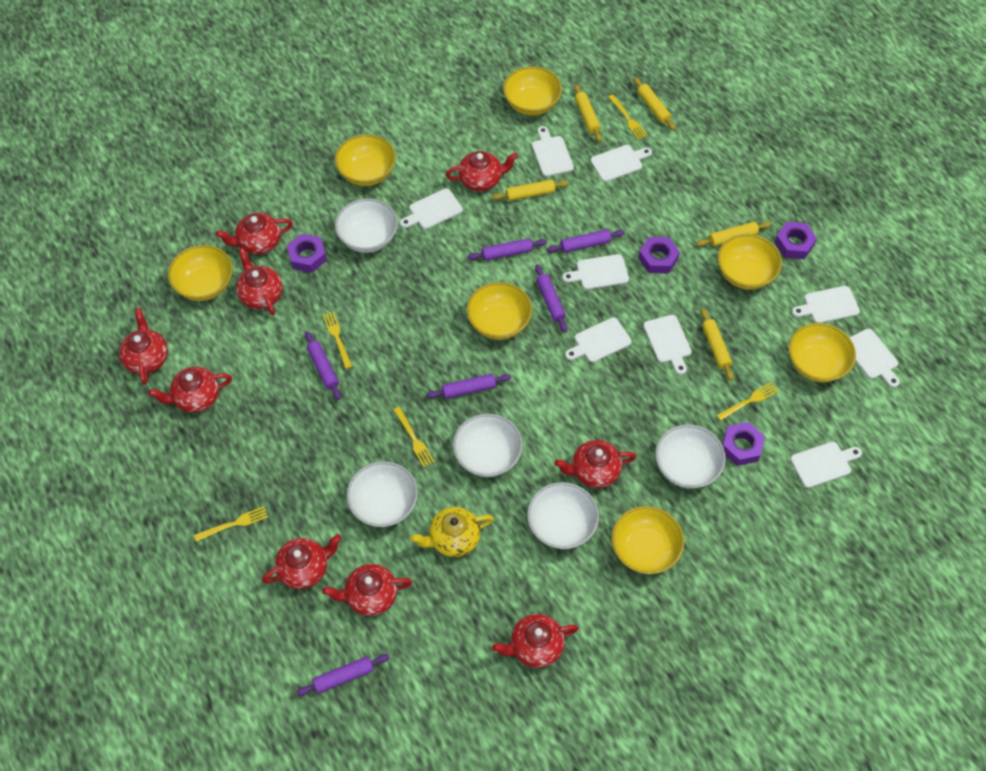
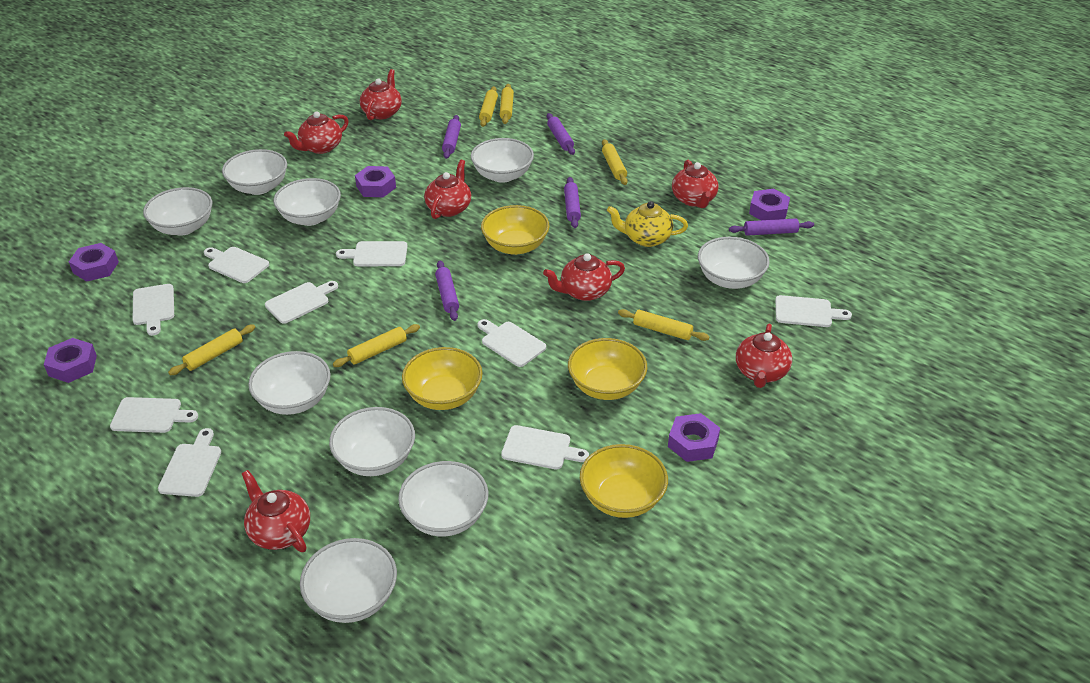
purple nut: [287,234,327,273] [638,237,680,274] [722,422,765,466] [774,222,817,259] = 4 -> [44,338,97,383] [69,243,119,282] [355,166,396,197] [668,413,720,462] [749,189,790,220] = 5
purple rolling pin: [296,654,389,696] [305,331,341,400] [427,374,511,399] [467,238,547,261] [535,264,567,332] [547,229,625,253] = 6 -> [435,261,459,321] [442,115,461,159] [547,113,575,155] [564,177,581,228] [729,218,814,236] = 5
red teapot: [119,308,168,384] [148,367,232,413] [216,213,293,255] [236,248,283,315] [262,534,341,589] [322,564,413,616] [446,151,518,191] [492,614,579,668] [554,440,636,488] = 9 -> [242,470,310,552] [284,111,349,154] [360,69,402,120] [424,160,471,219] [543,253,625,301] [672,160,718,208] [736,324,792,388] = 7
white bowl: [335,198,398,253] [346,461,418,527] [453,414,523,477] [527,482,599,549] [655,425,726,489] = 5 -> [143,187,212,236] [222,149,287,195] [248,351,331,415] [273,178,341,226] [300,538,397,623] [329,407,415,476] [398,461,488,537] [471,138,534,183] [698,237,770,289] = 9
yellow bowl: [168,245,233,301] [335,134,396,186] [467,282,532,340] [503,66,562,116] [611,506,684,574] [718,234,782,290] [788,323,856,382] = 7 -> [402,347,483,410] [481,205,550,255] [568,338,647,400] [580,444,668,518] = 4
yellow fork: [194,506,268,542] [323,312,352,369] [394,407,435,467] [608,95,648,140] [716,382,778,421] = 5 -> none = 0
yellow rolling pin: [492,179,569,201] [574,84,602,142] [633,77,676,130] [696,222,771,247] [701,308,734,381] = 5 -> [168,324,255,375] [333,324,420,367] [479,86,498,127] [500,84,514,124] [602,139,628,185] [618,309,709,341] = 6

